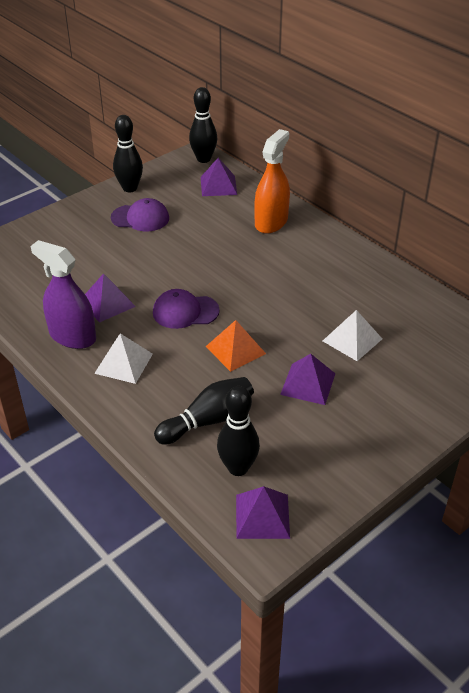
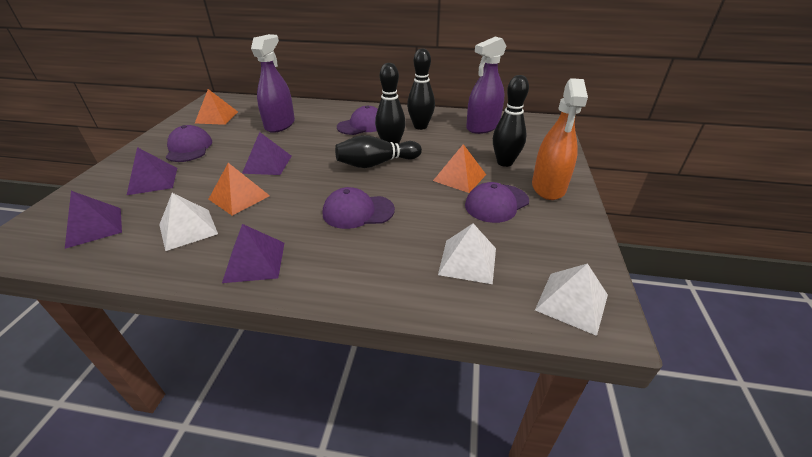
orange pyramid: [206,320,266,372] = 1 -> [195,89,238,125] [209,163,270,216] [433,144,486,193] = 3
purple cap: [111,198,169,231] [153,289,220,329] = 2 -> [166,125,212,162] [323,187,395,229] [337,105,378,135] [465,182,529,223] = 4
purple spray bottle: [31,240,96,349] = 1 -> [251,34,295,133] [466,37,506,134] = 2
white pyramid: [94,333,153,384] [323,310,382,361] = 2 -> [159,193,218,251] [438,223,496,284] [535,263,608,336] = 3

